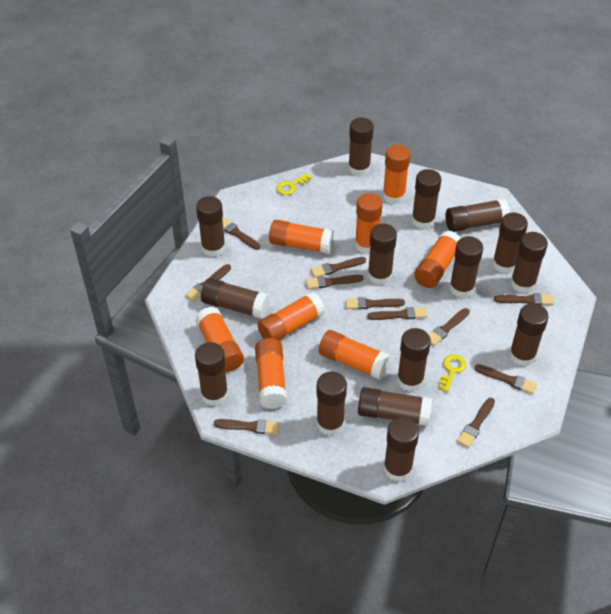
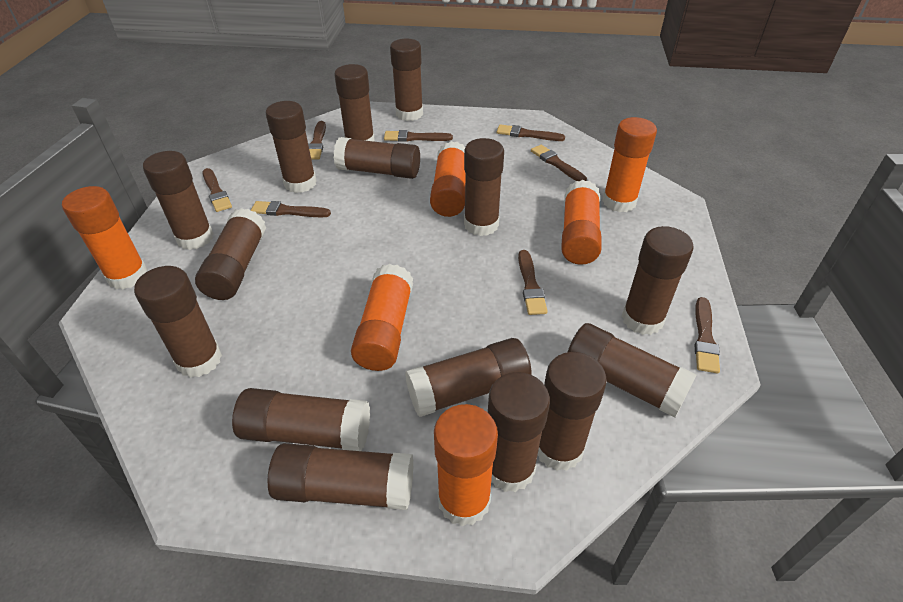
brown brush: [186,264,231,301] [214,419,279,434] [222,218,261,250] [306,275,364,289] [311,257,366,278] [346,297,405,309] [367,307,427,320] [429,308,470,346] [457,398,495,448] [475,364,537,394] [494,293,554,305] = 11 -> [202,168,232,212] [251,201,331,217] [308,121,326,160] [384,130,453,142] [497,124,565,141] [518,250,548,315] [531,145,587,181] [694,297,720,373] = 8
orange glue stick: [195,307,244,372] [255,338,287,409] [258,292,325,341] [269,220,334,254] [319,330,390,380] [355,193,383,254] [383,145,410,204] [414,230,461,288] = 8 -> [62,186,148,289] [351,264,413,371] [430,141,466,217] [434,404,498,527] [561,180,602,265] [602,117,657,212] = 6
yellow key: [276,173,312,195] [439,354,466,392] = 2 -> none = 0

